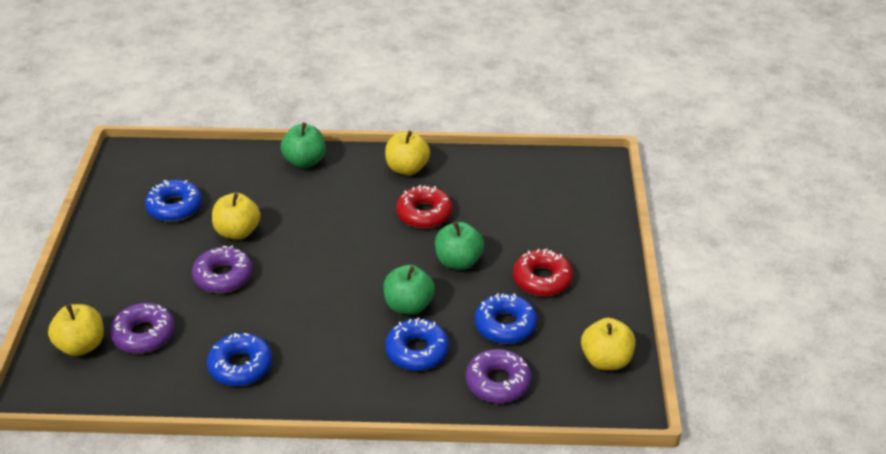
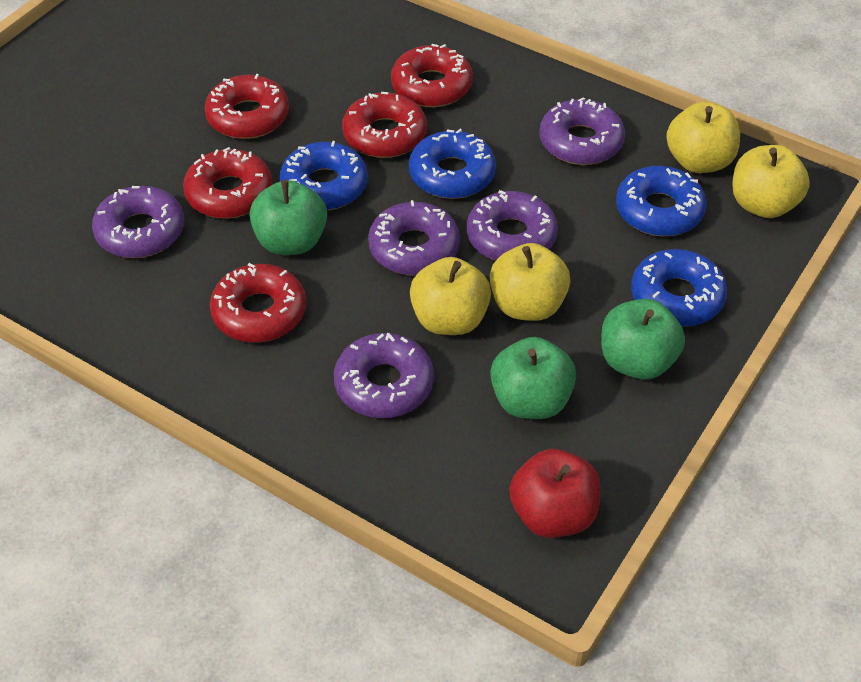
purple donut: [110,303,175,354] [192,246,253,293] [466,349,532,403] = 3 -> [92,186,184,258] [334,333,434,418] [368,200,460,276] [467,190,558,261] [539,97,625,165] = 5
red apple: none = 0 -> [509,449,601,538] = 1
red donut: [396,185,453,229] [513,249,573,296] = 2 -> [183,147,273,219] [205,74,289,139] [210,263,306,343] [342,92,427,158] [391,44,473,107] = 5

